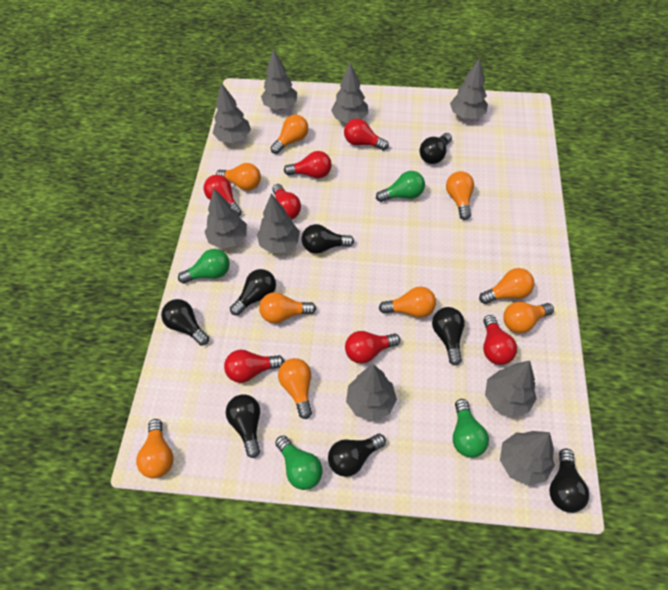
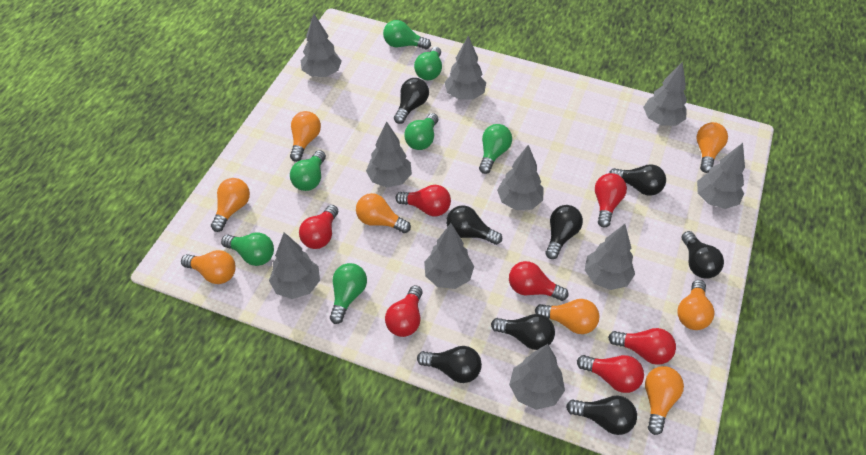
green light bulb: [178,249,230,284] [275,435,323,490] [376,171,425,202] [453,399,489,458] = 4 -> [221,232,274,266] [290,150,326,191] [330,263,367,324] [383,20,431,49] [404,113,438,150] [414,47,442,80] [479,124,512,174] = 7
grey tree: [205,189,247,249] [213,83,251,143] [257,193,300,253] [261,49,297,110] [331,63,368,123] [346,365,397,421] [450,58,488,119] [485,360,537,417] [500,431,555,486] = 9 -> [269,232,320,299] [301,14,342,77] [366,121,412,188] [424,223,474,289] [444,36,486,100] [497,145,544,210] [509,344,565,410] [585,224,635,290] [643,61,687,126] [697,143,745,209] = 10
orange light bulb: [136,419,174,479] [216,163,261,191] [259,292,316,324] [270,115,309,154] [278,358,312,419] [379,286,436,318] [446,171,474,220] [479,268,534,304] [503,302,554,333] = 9 -> [181,250,236,284] [211,178,250,232] [290,111,321,162] [356,193,411,233] [535,299,599,334] [645,366,684,435] [677,280,715,330] [696,122,728,173] = 8

